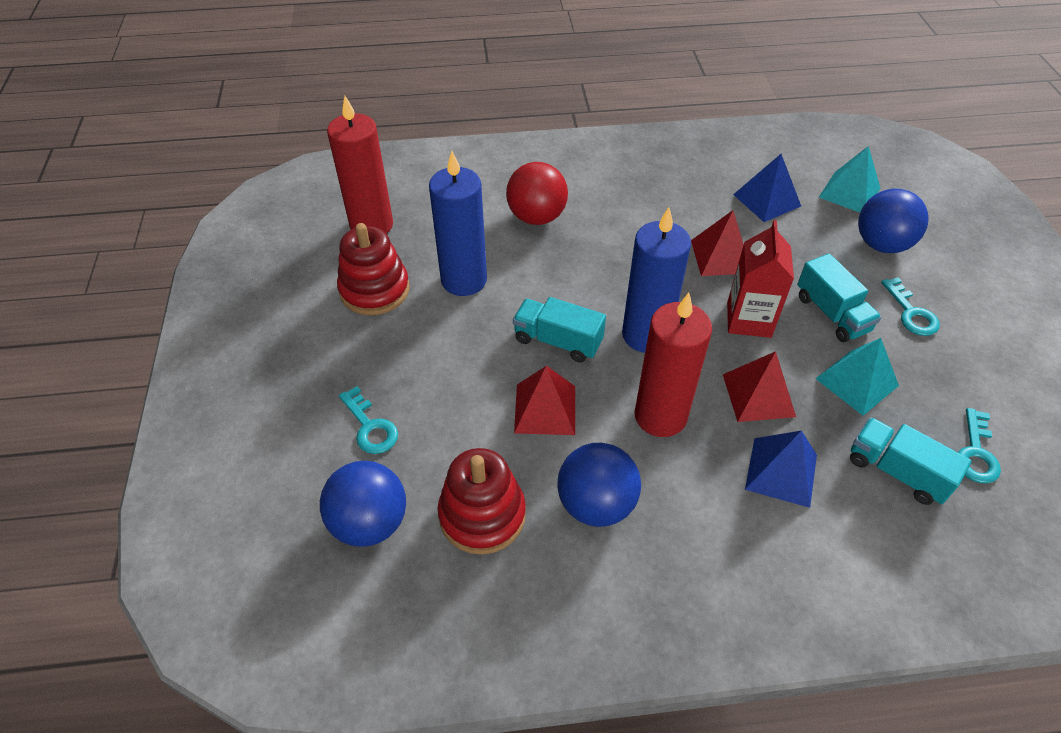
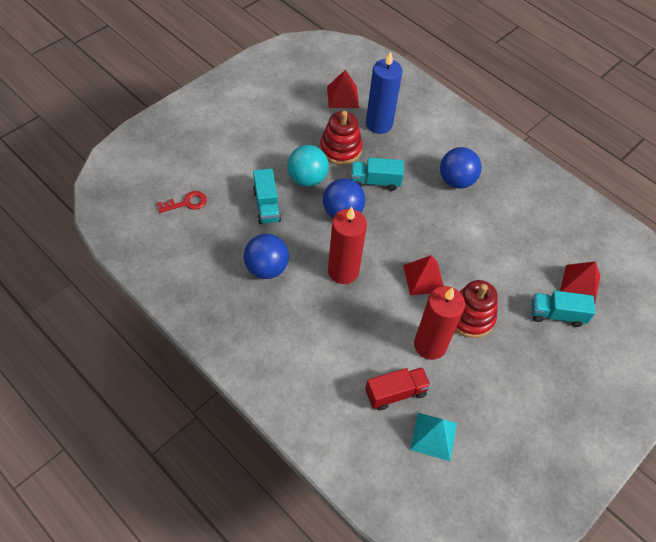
blue candle: [429,151,487,296] [622,207,691,353] = 2 -> [366,51,402,134] = 1
blue pyramid: [733,154,801,222] [745,431,817,508] = 2 -> none = 0
red ball: [506,162,568,225] = 1 -> none = 0
red carton: [727,220,794,338] = 1 -> none = 0
red key: none = 0 -> [157,191,207,213] = 1
red truck: none = 0 -> [365,367,431,410] = 1
turquoise ball: none = 0 -> [287,145,329,187] = 1
turquoise key: [339,386,398,454] [881,277,940,336] [958,408,1001,483] = 3 -> none = 0
turquoise pyramid: [815,338,899,416] [819,146,880,212] = 2 -> [410,413,457,461] = 1

